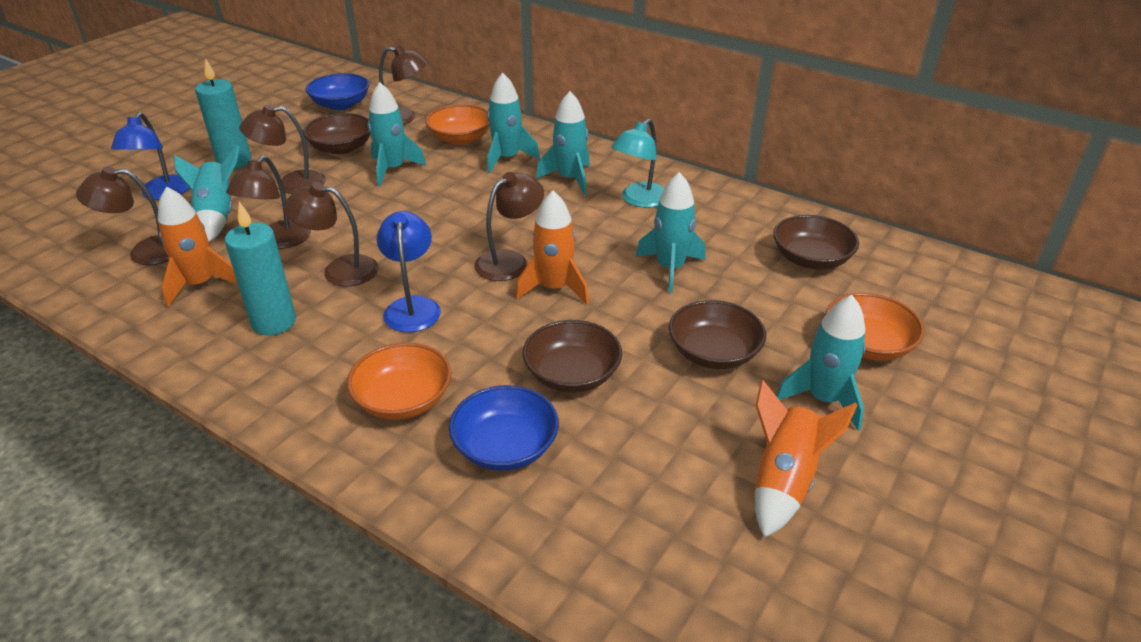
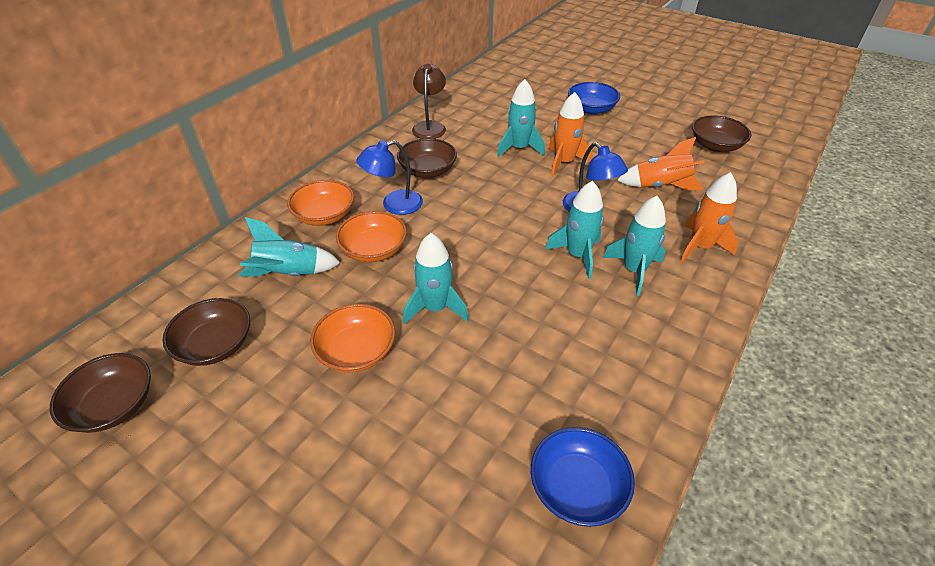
brown lamp: [76,167,169,265] [226,156,311,249] [239,105,326,194] [284,182,379,287] [379,45,428,125] [474,172,544,281] = 6 -> [412,64,446,139] = 1
turquoise candle: [195,58,252,169] [225,202,296,335] = 2 -> none = 0
turquoise lamp: [611,119,664,208] = 1 -> none = 0
turquoise rocket: [174,145,239,242] [368,82,426,186] [487,73,540,173] [536,91,590,195] [636,172,705,293] [776,295,866,430] = 6 -> [238,217,340,277] [403,233,469,325] [497,79,545,157] [545,181,604,279] [603,196,666,296] = 5

